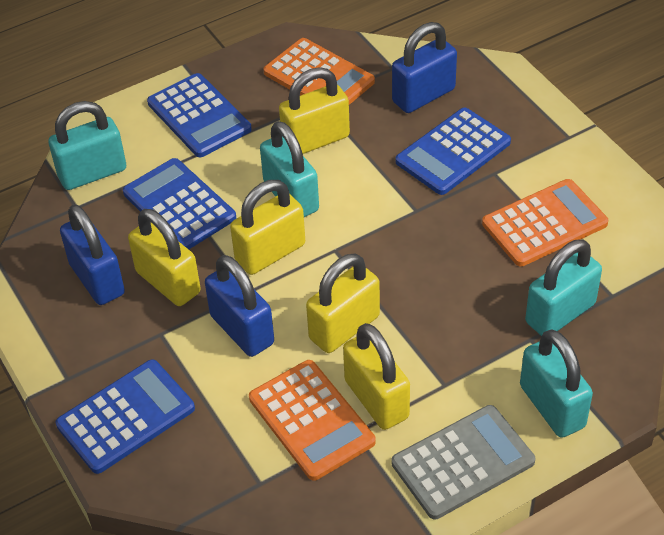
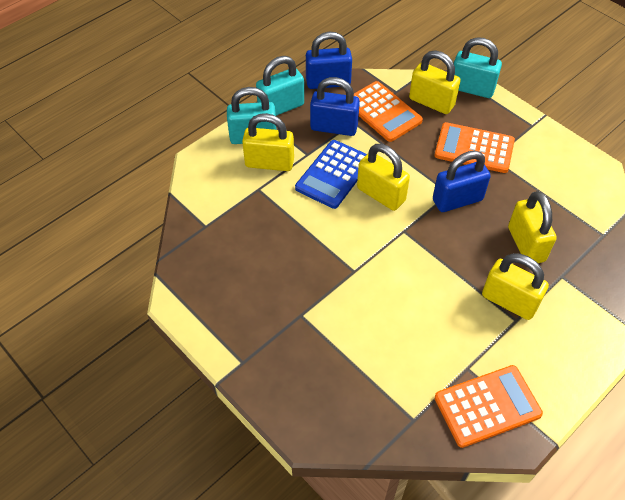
blue calculator: [56,359,195,474] [123,158,236,249] [147,73,252,157] [396,108,511,195] = 4 -> [295,140,367,209] = 1
grey calculator: [391,405,535,520] = 1 -> none = 0
turquoise padlock: [48,101,126,190] [260,121,319,217] [520,329,593,438] [525,239,602,336] = 4 -> [227,87,276,144] [256,56,304,116] [454,37,502,98] = 3

